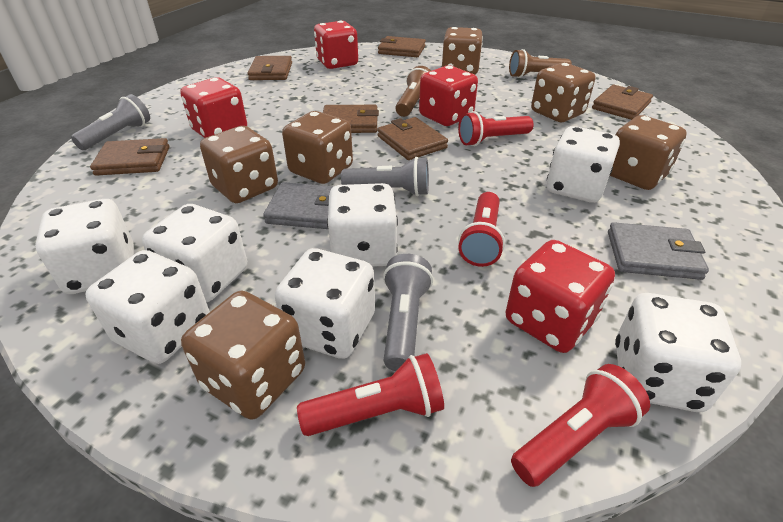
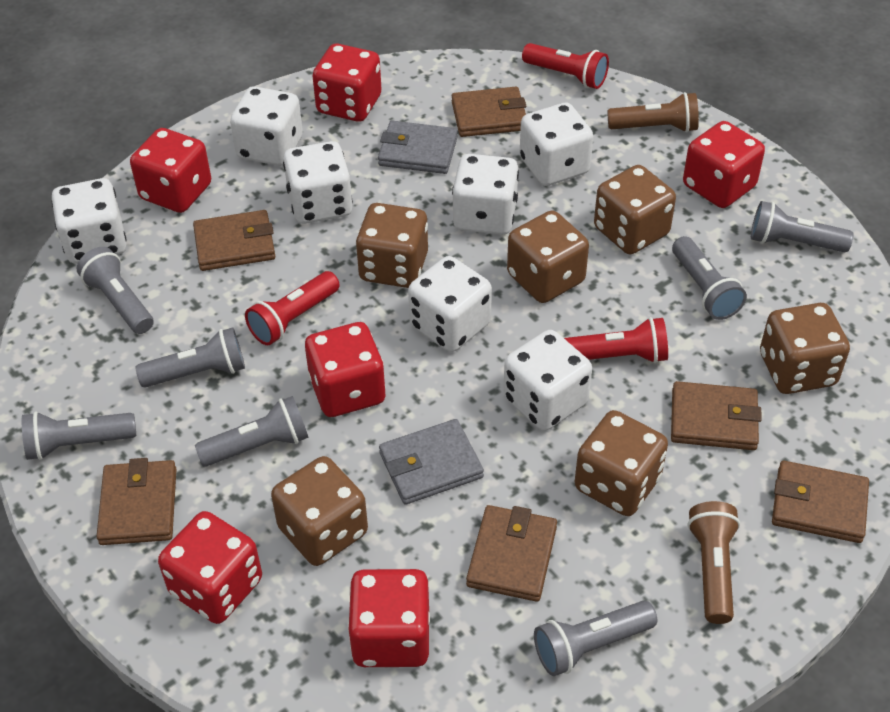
grey flashlight: [71,94,150,150] [341,157,429,196] [383,254,433,371] = 3 -> [22,411,136,460] [77,247,154,334] [135,328,245,388] [195,396,309,467] [534,601,657,676] [672,236,747,320] [751,201,854,252] = 7
red dice: [180,77,247,138] [314,21,358,69] [419,65,478,126] [506,240,615,353] = 4 -> [130,128,211,213] [158,511,262,624] [305,322,386,417] [313,43,382,122] [348,569,430,667] [683,121,765,208] = 6
red flashlight: [297,353,444,436] [458,111,534,146] [458,192,505,267] [511,364,650,487] = 4 -> [245,271,340,345] [522,43,609,89] [564,317,668,363] = 3

